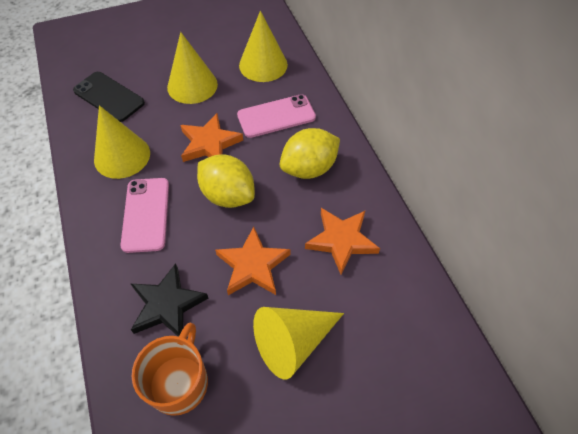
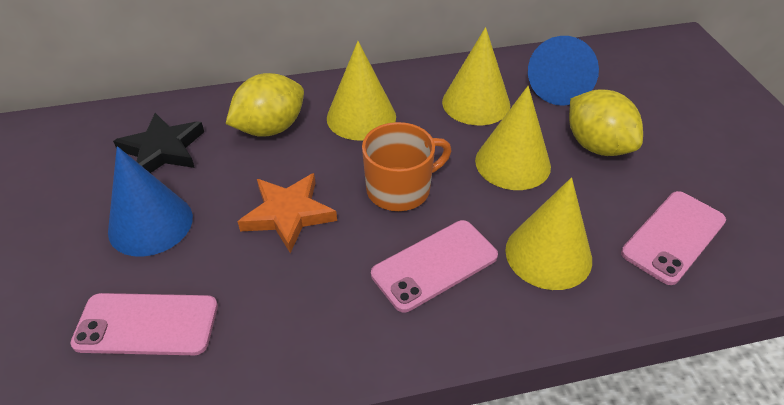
black phone: [73,72,145,122] = 1 -> none = 0
blue cone: none = 0 -> [108,146,193,257] [528,36,599,106] = 2
orange star: [181,113,243,162] [215,226,291,295] [305,208,380,275] = 3 -> [237,173,337,253] = 1
pink phone: [120,178,169,253] [237,94,316,138] = 2 -> [70,293,218,355] [371,220,498,312] [621,191,726,285] = 3

